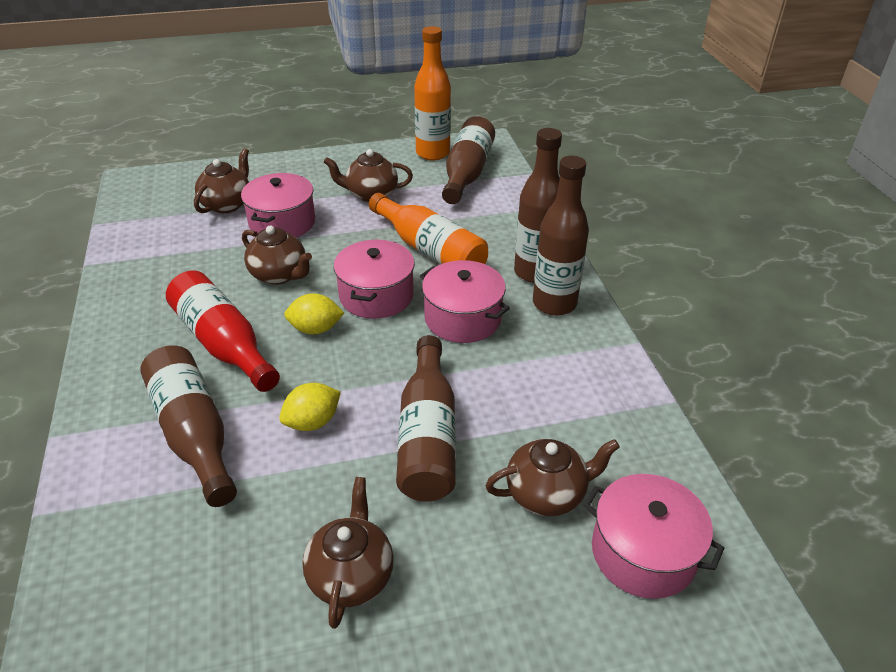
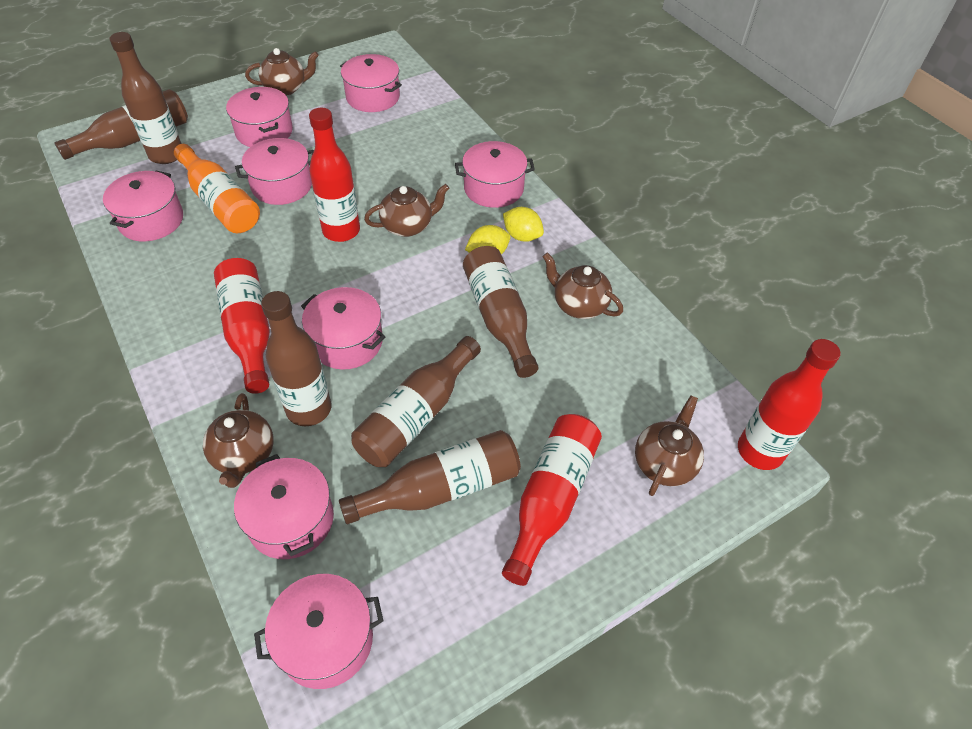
brown bottle: [140,345,237,507] [396,335,456,502] [442,116,495,204] [514,128,562,283] [533,156,589,316] = 5 -> [54,89,188,160] [109,32,182,164] [261,291,331,426] [339,430,521,524] [351,336,481,467] [463,246,539,378] = 6
orange bottle: [369,193,488,264] [414,26,451,161] = 2 -> [174,144,260,233] = 1
pink pot: [241,173,315,237] [334,240,415,319] [420,260,510,343] [584,474,724,599] = 4 -> [103,171,183,241] [226,87,293,147] [234,454,334,559] [235,138,314,205] [254,574,384,689] [301,287,386,370] [340,54,402,112] [455,141,535,208] = 8
red bottle: [166,271,280,392] = 1 -> [214,258,270,394] [309,108,360,242] [502,414,602,586] [738,339,841,470] = 4

